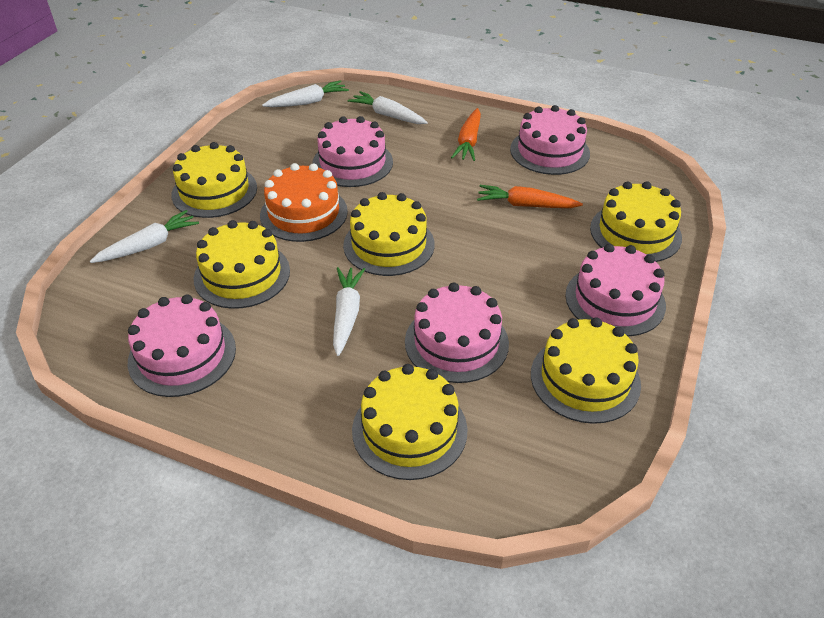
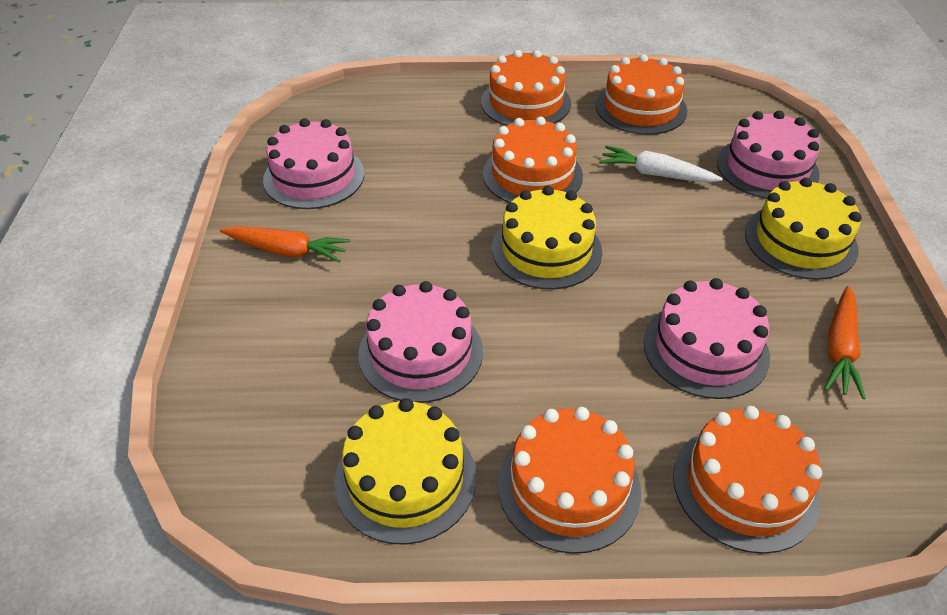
orange cake: [260,163,348,242] = 1 -> [481,50,571,126] [483,117,583,203] [498,407,641,554] [595,54,687,135] [673,406,822,554] = 5
pink cake: [128,295,236,397] [312,116,393,187] [405,283,509,383] [510,105,590,175] [565,244,666,336] = 5 -> [263,118,364,209] [358,281,483,403] [643,278,770,399] [717,111,820,199] = 4
white carrot: [90,210,199,263] [262,80,349,107] [333,267,365,356] [348,91,428,124] = 4 -> [599,146,723,183] = 1
yellow cake: [171,142,257,218] [194,220,290,309] [343,192,435,276] [352,364,468,480] [531,317,641,424] [590,181,682,262] = 6 -> [334,398,476,545] [492,186,602,290] [745,178,862,280] = 3

